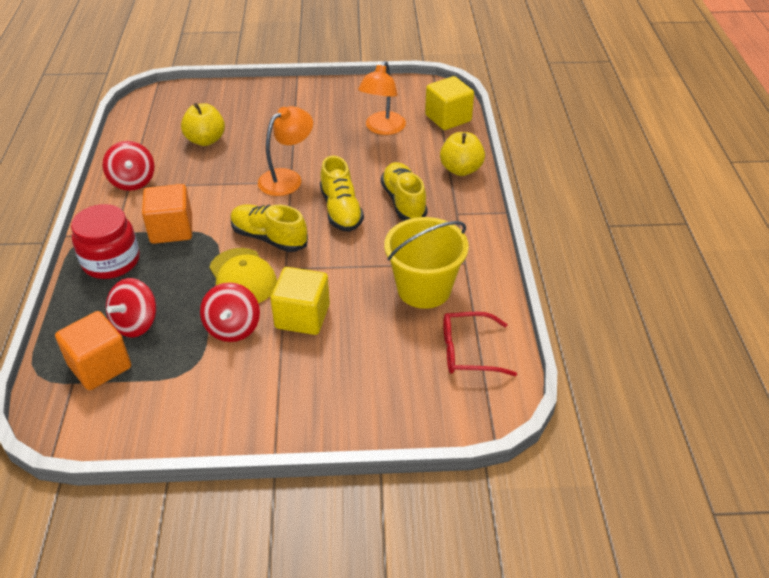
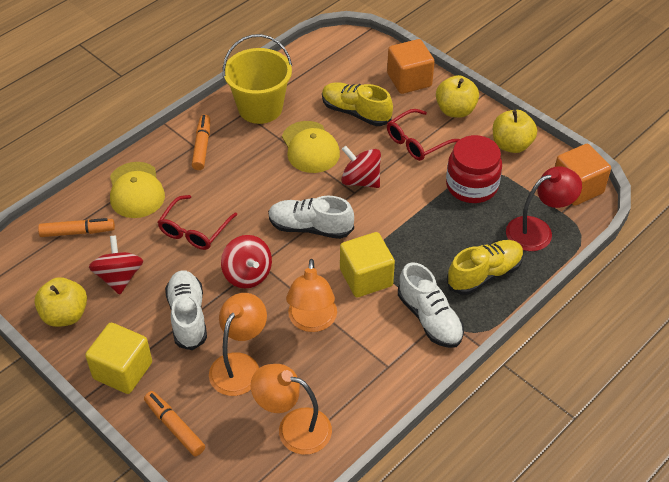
orange lamp: [258,106,313,196] [358,61,406,135] = 2 -> [209,293,267,396] [251,364,332,455] [286,259,337,332] = 3
orange marker: none = 0 -> [38,218,115,237] [144,391,205,456] [192,114,210,170] = 3
red glasses: [443,312,517,376] = 1 -> [158,195,237,250] [387,109,460,161] = 2
red lamp: none = 0 -> [506,166,582,251] = 1
white shoe: none = 0 -> [165,270,207,350] [268,196,354,239] [398,262,464,348] = 3
yellow apple: [181,103,225,146] [440,132,485,176] = 2 -> [34,277,87,327] [436,75,479,118] [493,110,537,153] = 3
yellow cap: [209,248,277,303] = 1 -> [110,162,165,218] [282,121,340,173] = 2
yellow shoe: [230,204,308,252] [320,156,364,232] [381,162,428,221] = 3 -> [322,82,393,126] [447,240,524,295] = 2

